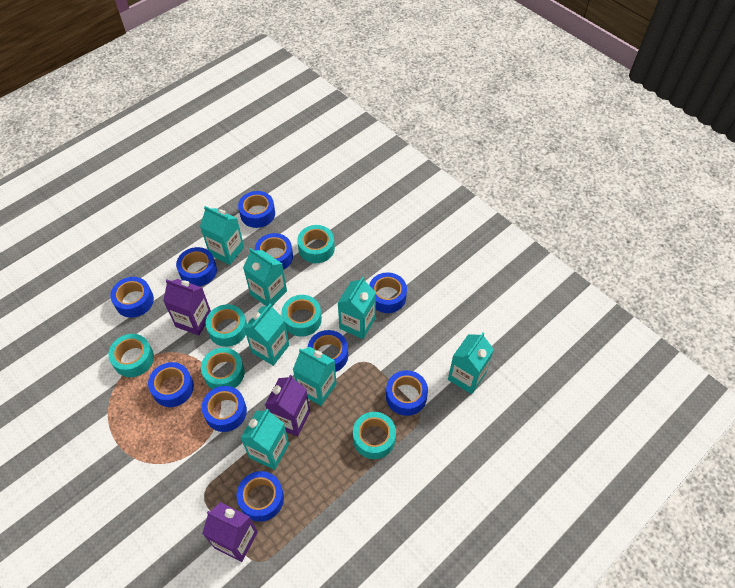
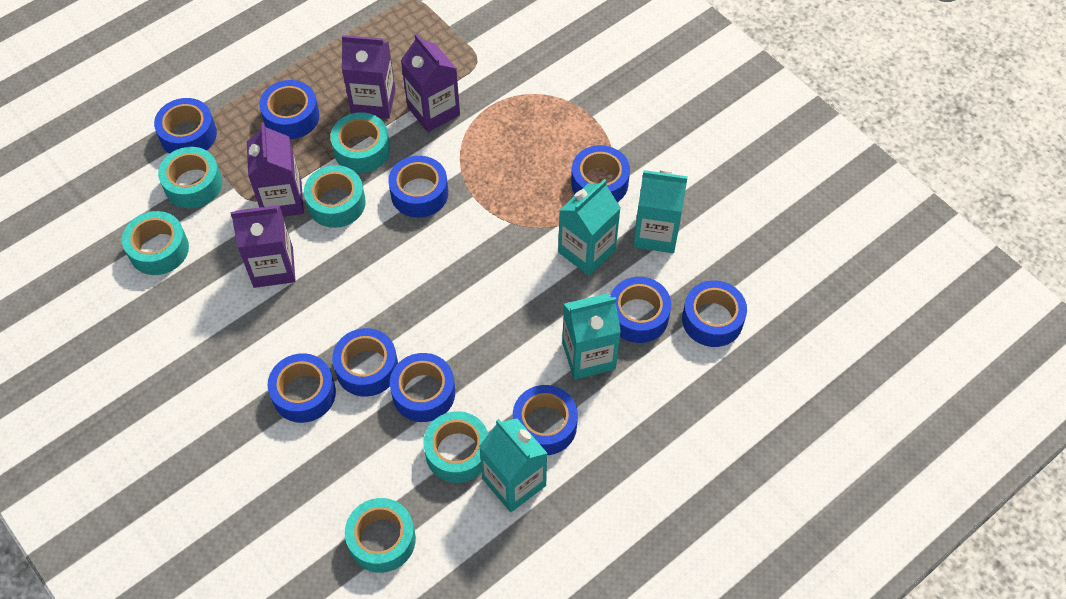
purple carton: [163,279,211,336] [202,502,258,562] [265,375,310,436] = 3 -> [231,205,295,288] [247,122,304,217] [342,35,395,119] [401,34,460,132] = 4
turquoise carton: [200,206,244,265] [240,409,289,470] [243,248,287,306] [244,303,289,366] [293,346,337,406] [338,276,376,339] [448,332,494,394] = 7 -> [479,418,547,512] [558,179,621,276] [562,293,621,380] [633,170,688,253] = 4

